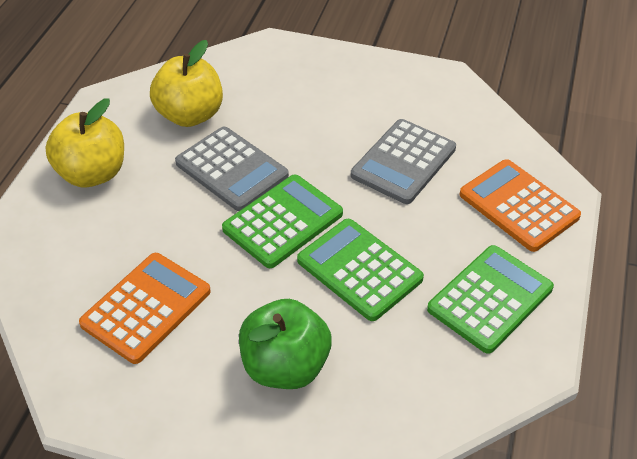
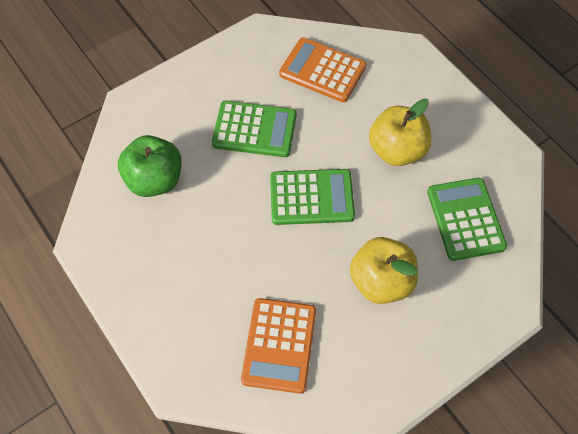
grey calculator: [175,127,289,211] [351,119,456,204] = 2 -> none = 0

